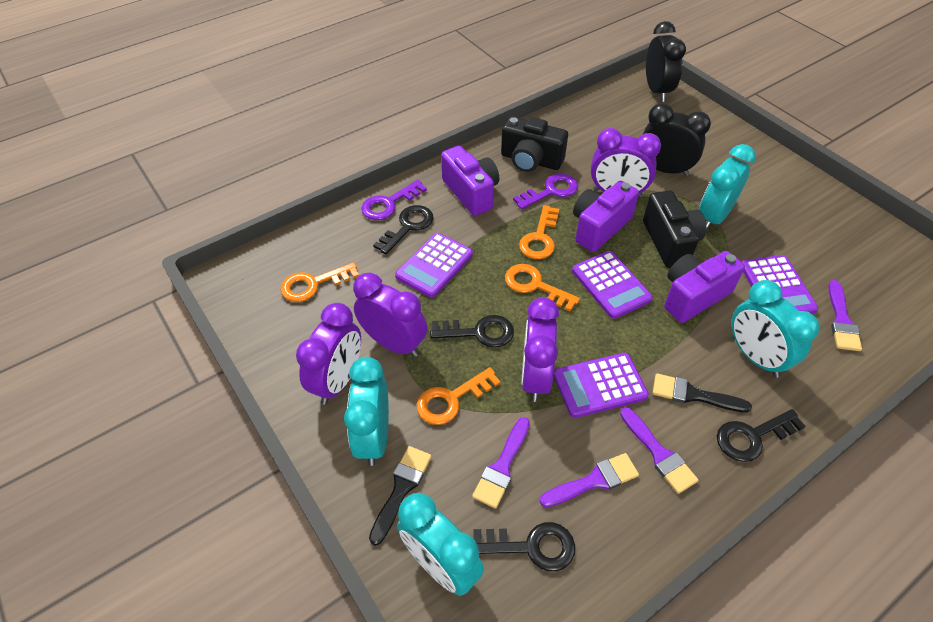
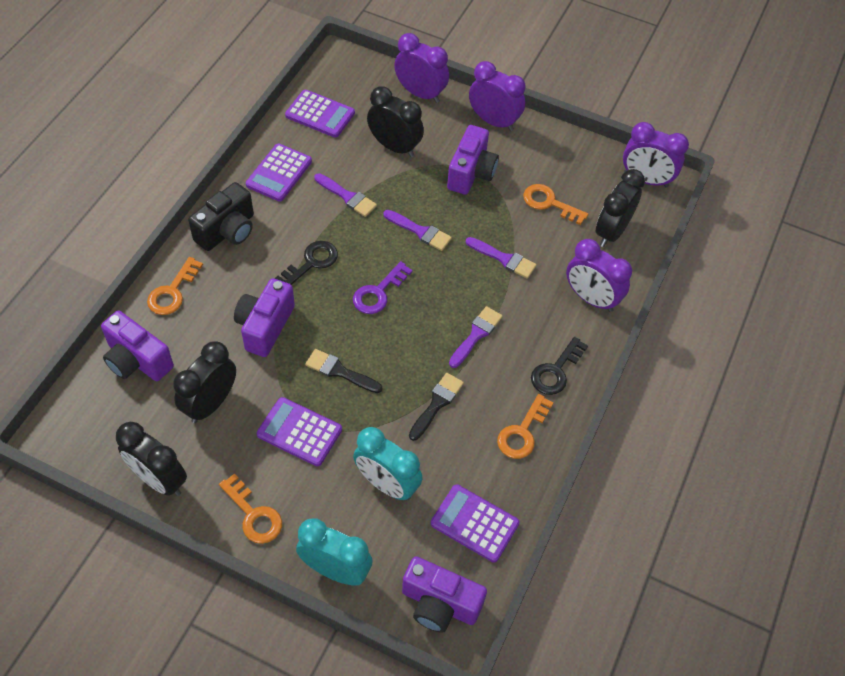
black camera: [501,116,568,172] [643,190,706,268] = 2 -> [188,182,254,251] = 1
black clock: [643,103,711,176] [646,21,686,102] = 2 -> [116,422,187,496] [173,341,236,423] [367,86,424,157] [595,169,645,247] = 4
black key: [373,205,433,255] [430,315,514,348] [473,522,575,571] [717,409,806,462] = 4 -> [274,241,338,285] [531,337,588,395] = 2
purple camera: [441,146,499,216] [573,181,639,252] [664,251,745,323] = 3 -> [101,311,174,381] [234,278,295,357] [402,556,487,633] [447,125,499,195] = 4
purple key: [361,180,427,220] [513,173,578,209] = 2 -> [353,261,413,314] = 1
turquoise clock: [344,357,389,466] [397,493,484,596] [699,144,756,231] [731,280,820,378] = 4 -> [296,518,373,586] [353,427,423,500] = 2

